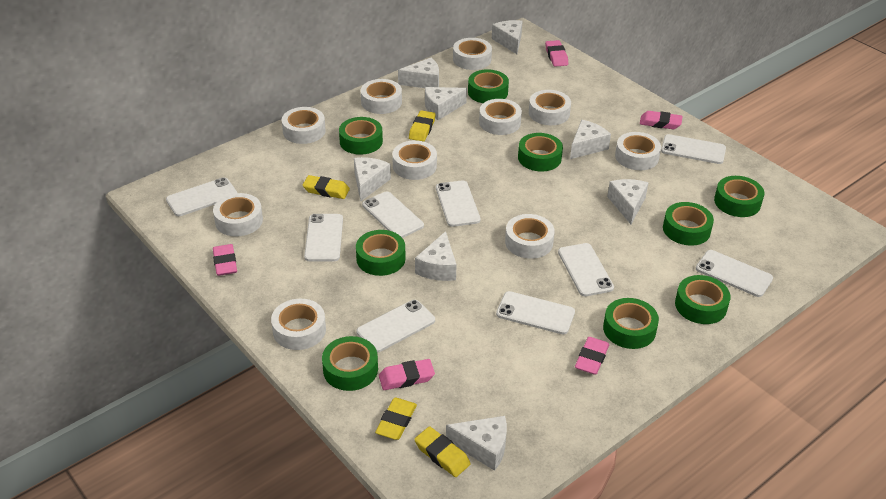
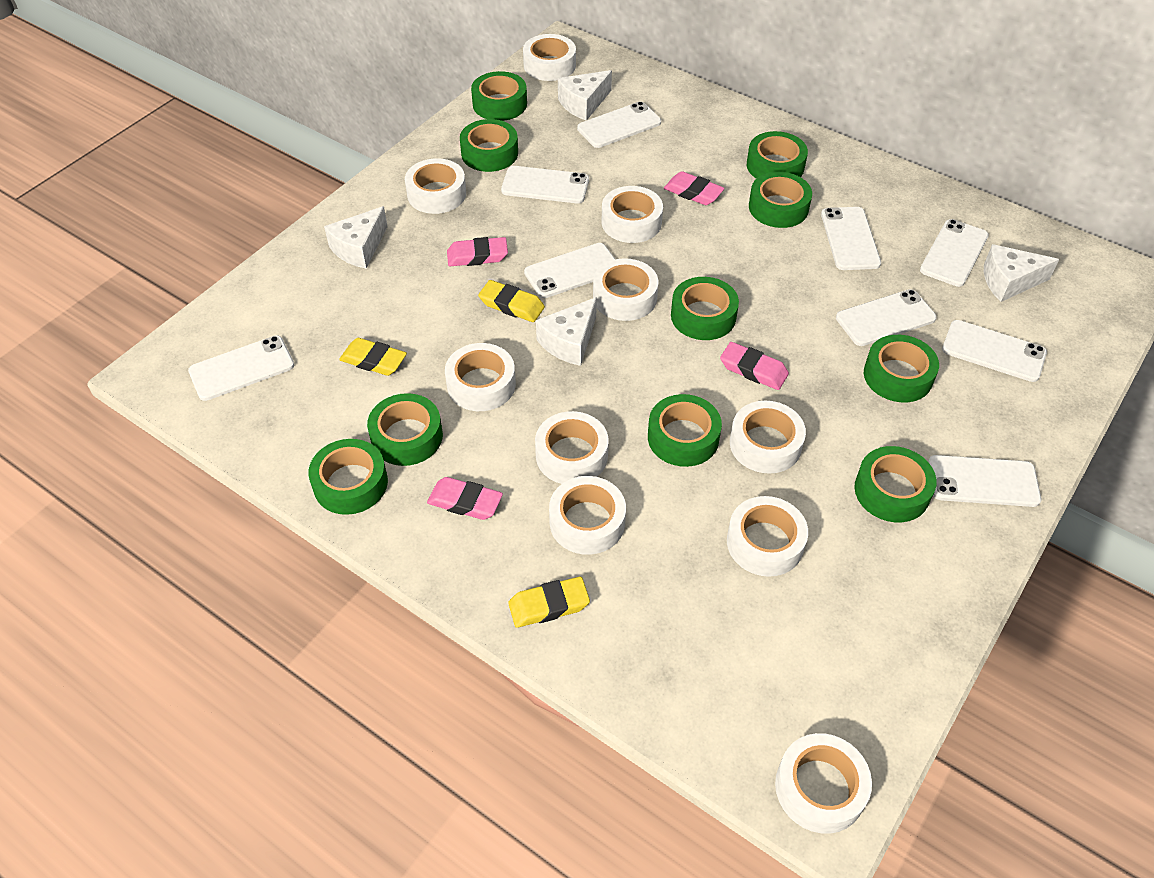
green tape: [322,336,378,391] [339,117,383,155] [356,230,405,276] [468,69,509,103] [518,133,563,171] [603,298,659,349] [663,202,714,246] [675,275,731,324] [714,176,764,217] = 9 -> [308,439,388,515] [367,393,443,466] [460,119,518,172] [471,71,527,121] [648,394,722,467] [671,277,739,340] [747,131,808,179] [749,172,812,228] [855,446,937,522] [864,335,939,402] = 10
pink eraser: [213,244,237,276] [379,359,435,390] [545,40,568,67] [575,337,609,375] [640,111,683,129] = 5 -> [427,477,503,520] [447,237,508,266] [664,171,725,205] [720,342,789,390] = 4
white cheese: [354,157,391,201] [398,58,439,88] [415,231,457,281] [425,87,467,120] [446,416,507,471] [492,20,523,54] [570,120,611,159] [607,179,649,224] = 8 -> [324,206,388,269] [536,297,597,366] [558,70,612,121] [984,244,1059,302] = 4
yellow eraser: [303,175,350,199] [375,398,417,440] [409,110,436,142] [414,426,471,477] = 4 -> [339,338,407,376] [478,280,545,322] [508,577,590,628] = 3

